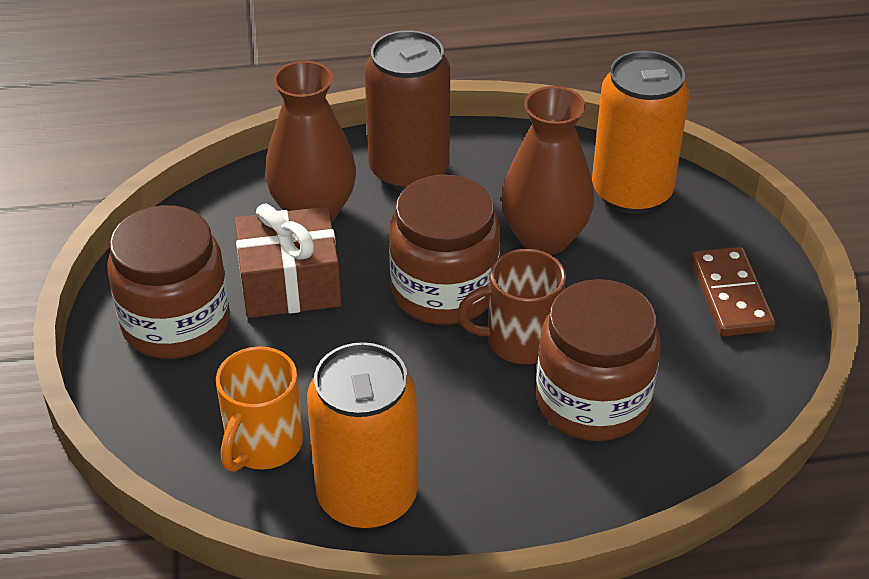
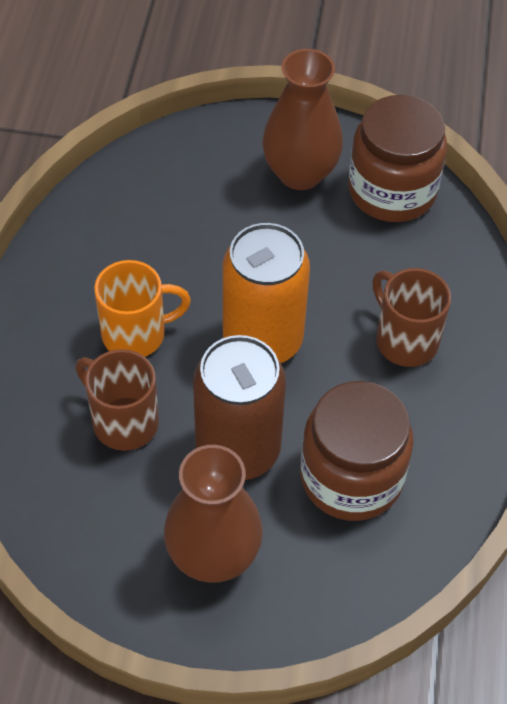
brown domino: [691,247,776,336] = 1 -> none = 0
brown gift: [235,203,341,318] = 1 -> none = 0
brown jar: [107,205,230,359] [389,174,500,325] [536,279,660,441] = 3 -> [300,381,414,521] [349,95,447,222] = 2
brown mug: [457,249,566,364] = 1 -> [76,349,159,451] [372,268,451,367] = 2
orange can: [307,342,418,529] [592,51,689,214] = 2 -> [223,223,310,363] = 1

